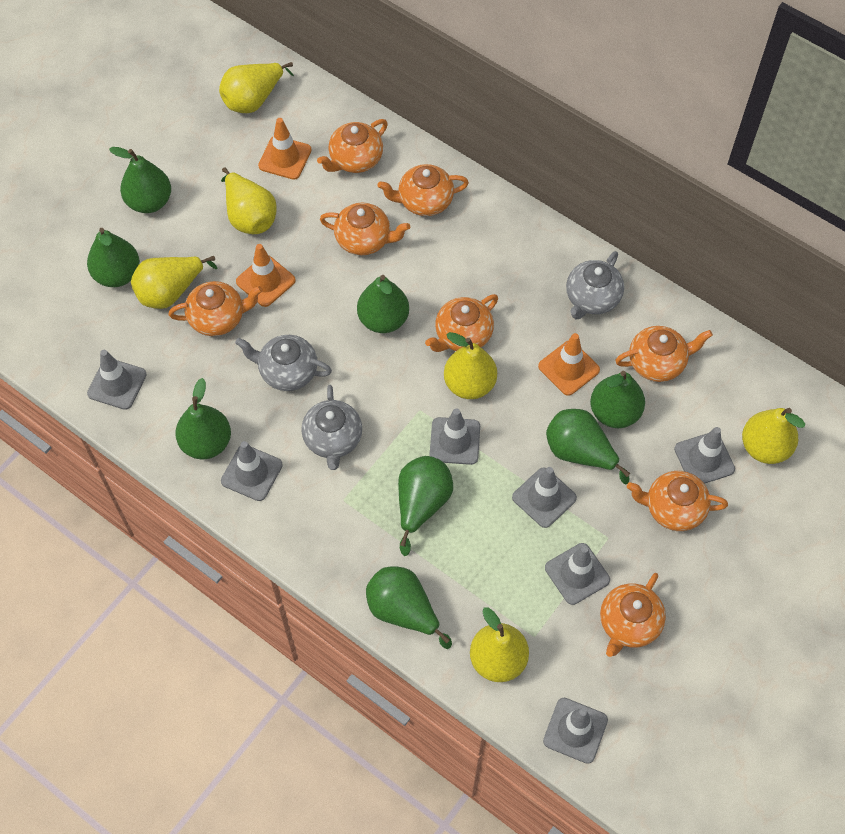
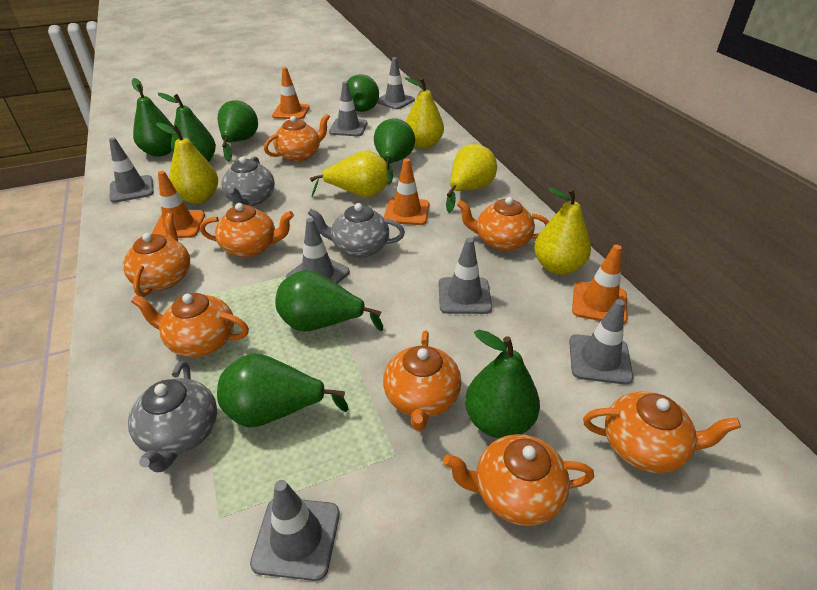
orange traffic cone: [236,244,296,307] [258,118,312,180] [538,333,600,396] = 3 -> [152,171,205,238] [272,67,310,119] [384,158,429,225] [572,245,628,324] = 4
yellow pear: [131,256,218,309] [219,62,294,113] [221,167,277,234] [444,332,497,399] [470,607,529,682] [742,408,805,464] = 6 -> [156,122,218,204] [310,150,388,197] [405,77,444,149] [446,144,497,213] [534,188,591,275] = 5

